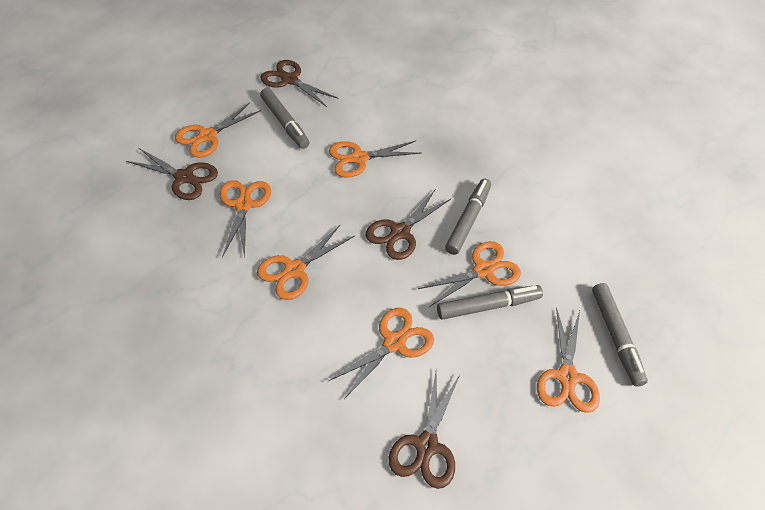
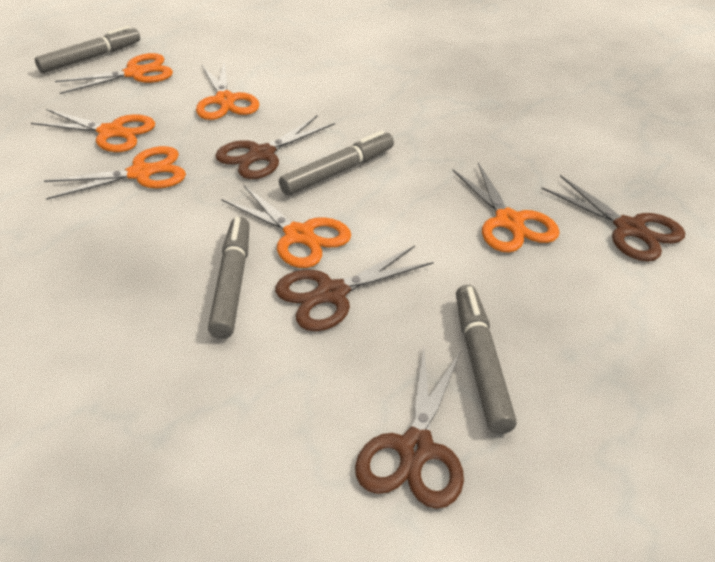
orange scissors: [175,102,261,158] [219,180,271,258] [257,225,355,300] [328,308,434,399] [329,141,421,178] [418,241,521,306] [537,307,600,413] = 7 -> [31,109,155,152] [44,146,186,200] [55,53,173,94] [196,62,260,120] [221,185,351,268] [453,163,560,253] = 6

